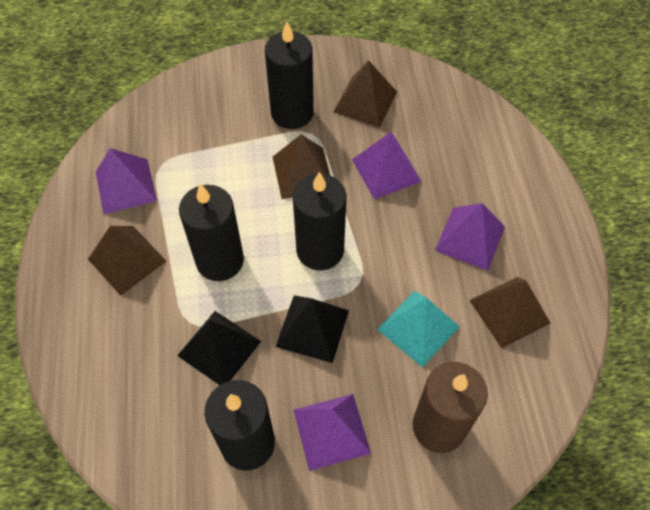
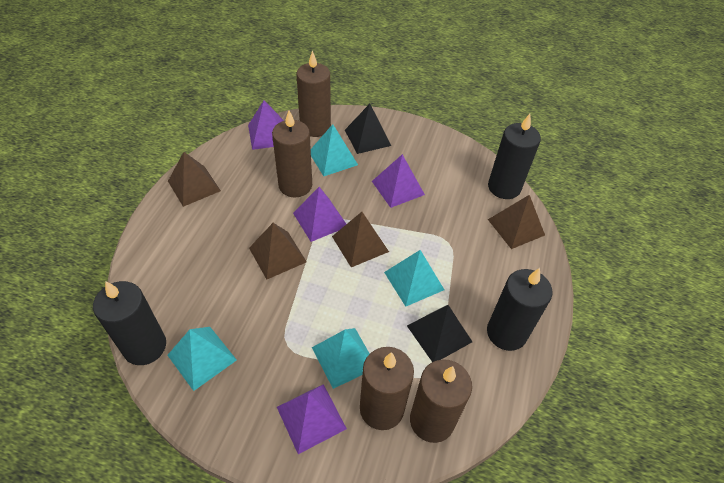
black candle: [179,184,244,281] [205,380,275,470] [265,21,314,129] [293,172,346,270] = 4 -> [93,281,166,365] [487,268,552,351] [488,114,541,199] = 3
brown candle: [413,362,488,453] = 1 -> [272,110,312,197] [296,50,331,137] [360,347,414,430] [410,359,472,443] = 4
turquoise pyramid: [377,291,460,367] = 1 -> [167,327,237,391] [311,124,358,176] [312,328,370,389] [384,250,444,307] = 4

